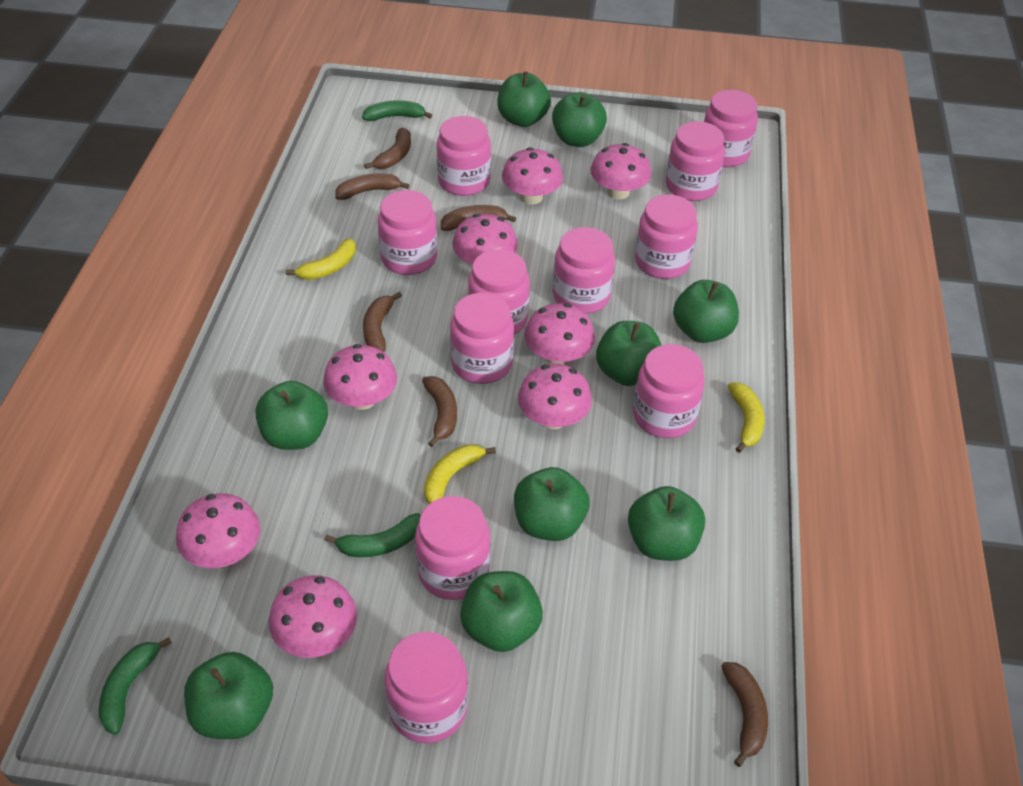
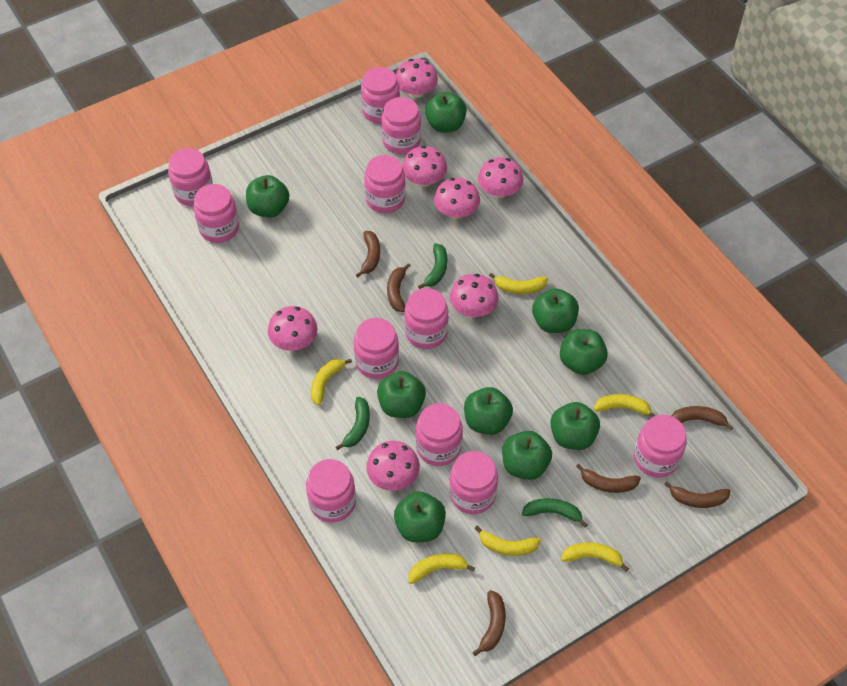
pink mushroom: [176,493,260,568] [269,575,357,658] [323,344,397,410] [452,214,518,264] [502,147,563,204] [518,364,592,429] [524,303,595,365] [590,143,651,199] = 8 -> [268,306,317,351] [366,441,420,491] [396,59,438,98] [402,146,447,187] [434,178,480,219] [450,274,499,317] [478,157,523,198] = 7
yellow banana: [286,238,356,280] [424,444,496,504] [728,382,764,453] = 3 -> [311,359,352,405] [409,553,475,584] [475,525,541,556] [489,273,548,294] [561,542,629,572] [594,394,656,417] = 6

